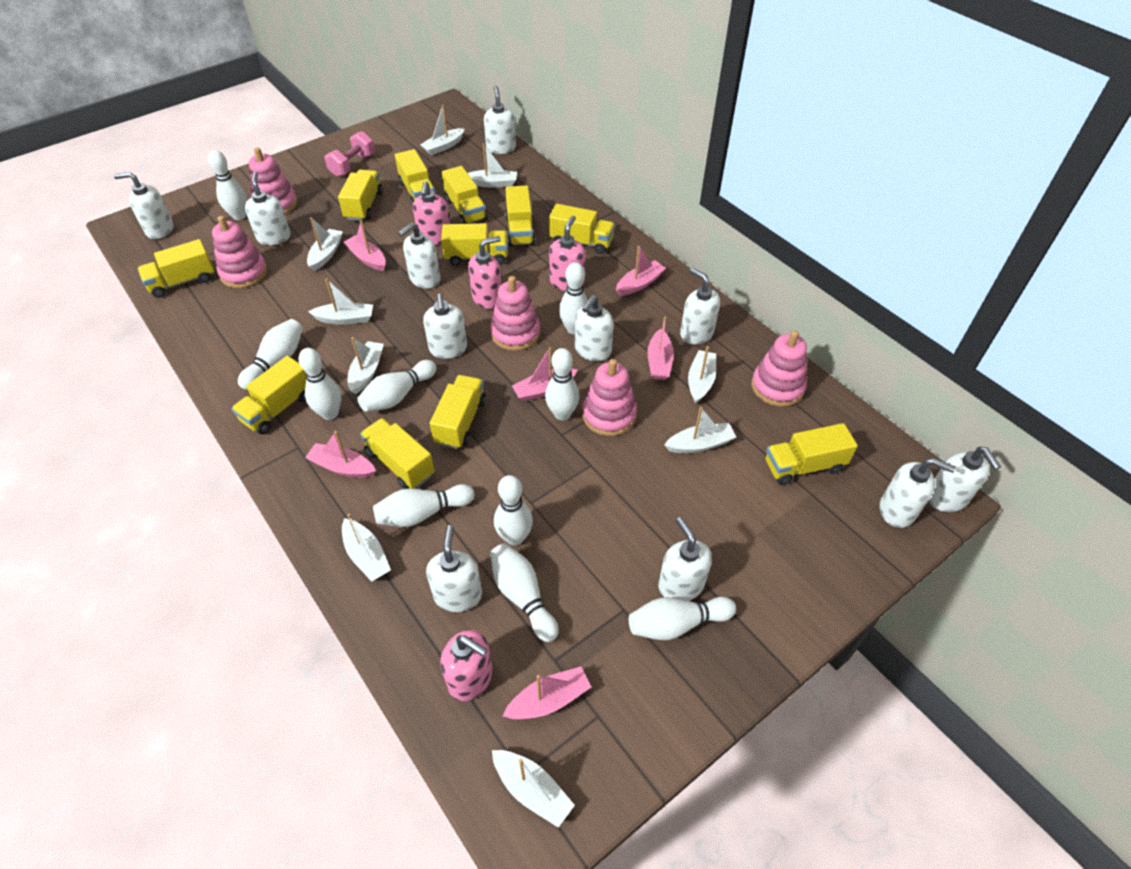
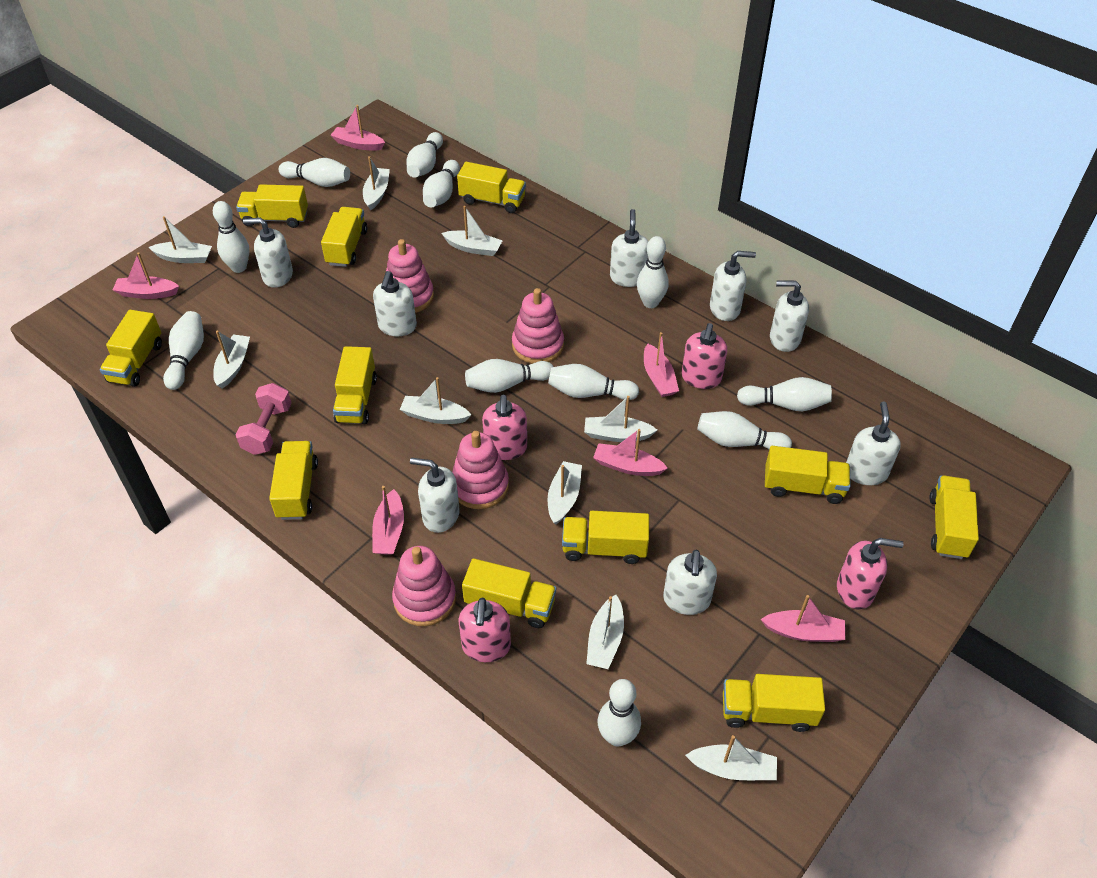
pink stacking toy: [212,216,267,288] [249,148,297,214] [490,276,540,351] [582,359,637,436] [751,330,807,407] = 5 -> [386,239,434,313] [392,546,456,626] [452,431,509,509] [512,288,564,364] = 4
white bowling pin: [208,150,247,220] [238,319,303,390] [298,348,341,420] [357,360,436,412] [373,484,474,527] [490,543,559,642] [494,475,533,546] [545,348,580,420] [559,262,588,335] [629,597,736,640] = 10 -> [163,311,204,390] [213,201,249,273] [279,158,350,187] [406,132,443,178] [423,160,460,207] [465,359,554,393] [548,364,639,400] [597,679,641,747] [637,236,669,308] [697,411,792,449] [737,377,832,411] = 11
white soap dispenser: [114,172,174,239] [245,172,291,245] [398,222,441,289] [423,293,467,359] [426,525,482,612] [484,86,516,154] [575,295,614,361] [658,517,712,601] [680,268,720,345] [880,458,956,528] [928,447,1001,512] = 11 -> [243,218,293,288] [373,271,417,336] [410,458,460,533] [610,209,648,287] [663,550,717,615] [710,251,756,321] [770,280,809,352] [846,402,901,485] = 8

